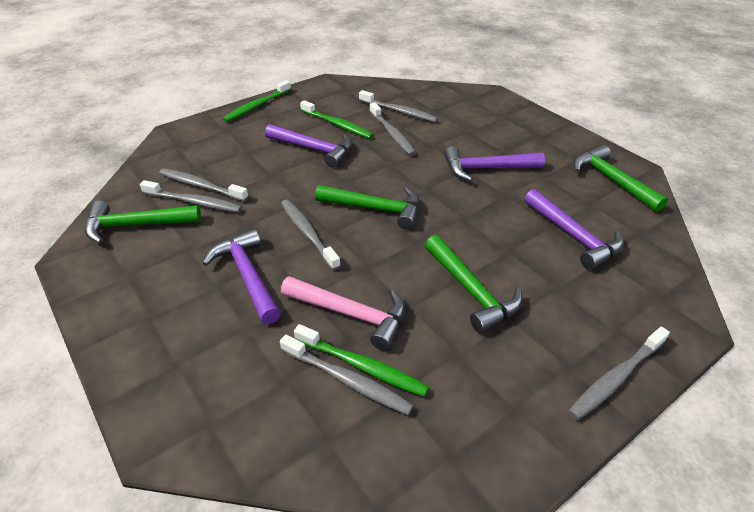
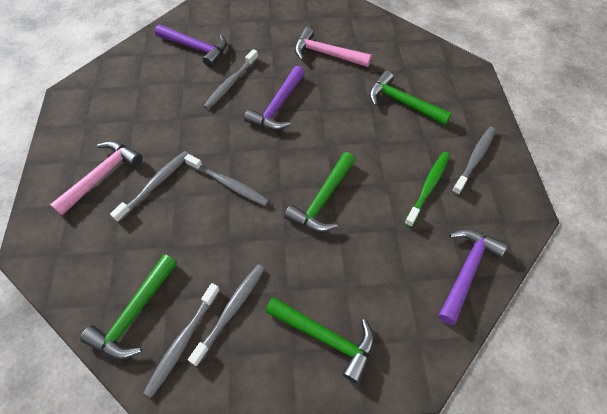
green toothbrush: [222,80,291,122] [294,324,429,397] [300,100,373,139] = 3 -> [404,152,450,227] = 1
grey toothbrush: [140,180,242,213] [159,168,249,201] [280,335,414,415] [281,200,341,270] [359,90,438,122] [370,102,416,156] [568,326,670,420] = 7 -> [110,151,189,222] [144,283,220,398] [184,154,269,206] [188,264,265,366] [204,49,258,109] [452,127,496,195] = 6
pink hammer: [281,276,405,350] = 1 -> [50,141,143,216] [295,27,372,67] = 2
purple hammer: [203,229,281,324] [265,124,352,168] [444,146,545,182] [524,189,624,270] = 4 -> [155,24,227,67] [244,66,305,130] [438,229,508,325] = 3

